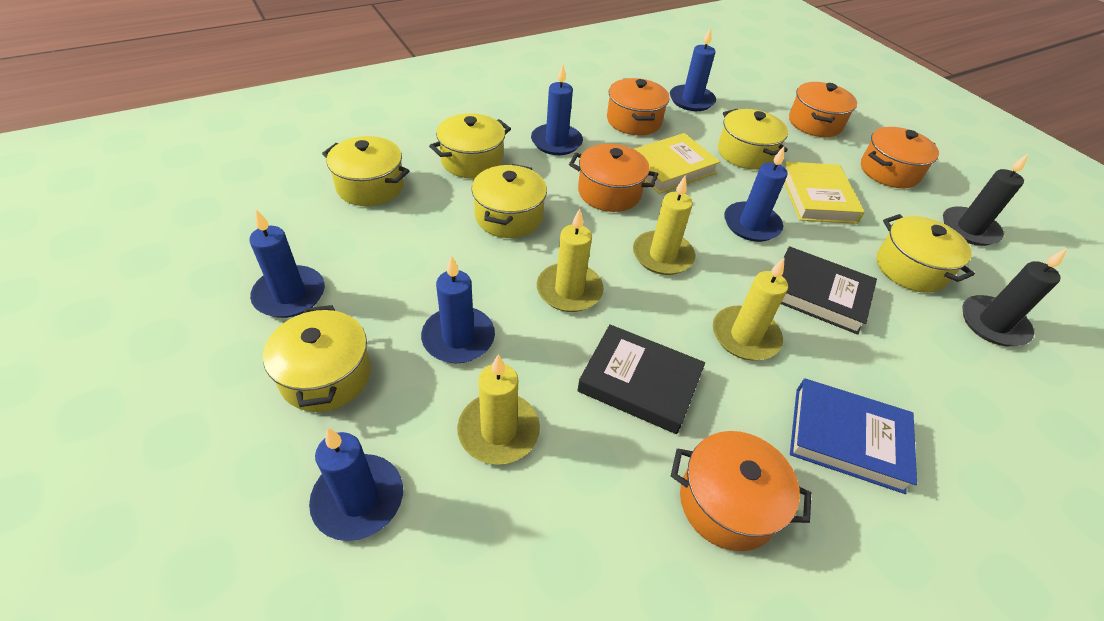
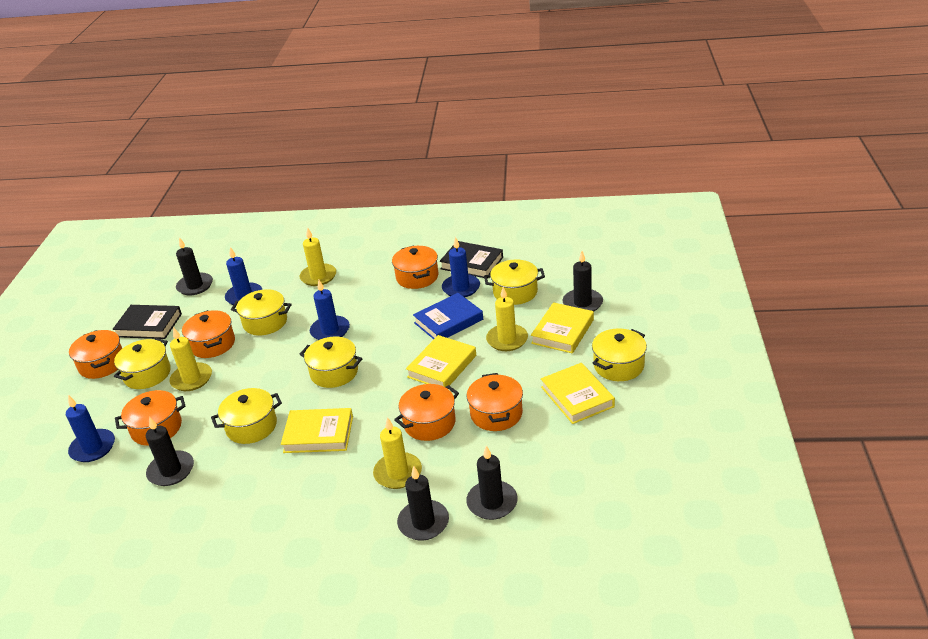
black candle: [943,154,1028,246] [962,248,1067,346] = 2 -> [146,417,194,486] [176,237,213,295] [397,466,449,541] [466,446,518,520] [562,251,603,311] = 5
blue candle: [249,209,325,318] [309,428,403,541] [421,255,495,363] [531,64,583,155] [670,27,716,111] [724,146,787,242] = 6 -> [66,395,115,462] [225,247,262,305] [310,280,350,340] [442,237,480,297] = 4
orange pot: [569,144,658,212] [607,78,669,135] [671,431,811,551] [789,82,857,137] [861,127,939,188] = 5 -> [69,330,122,379] [115,390,186,446] [182,310,235,358] [392,245,438,289] [394,384,459,441] [467,373,523,431] = 6
yellow book: [634,133,720,194] [784,162,865,224] = 2 -> [281,408,353,453] [406,335,476,387] [531,302,594,354] [541,363,615,424] = 4

